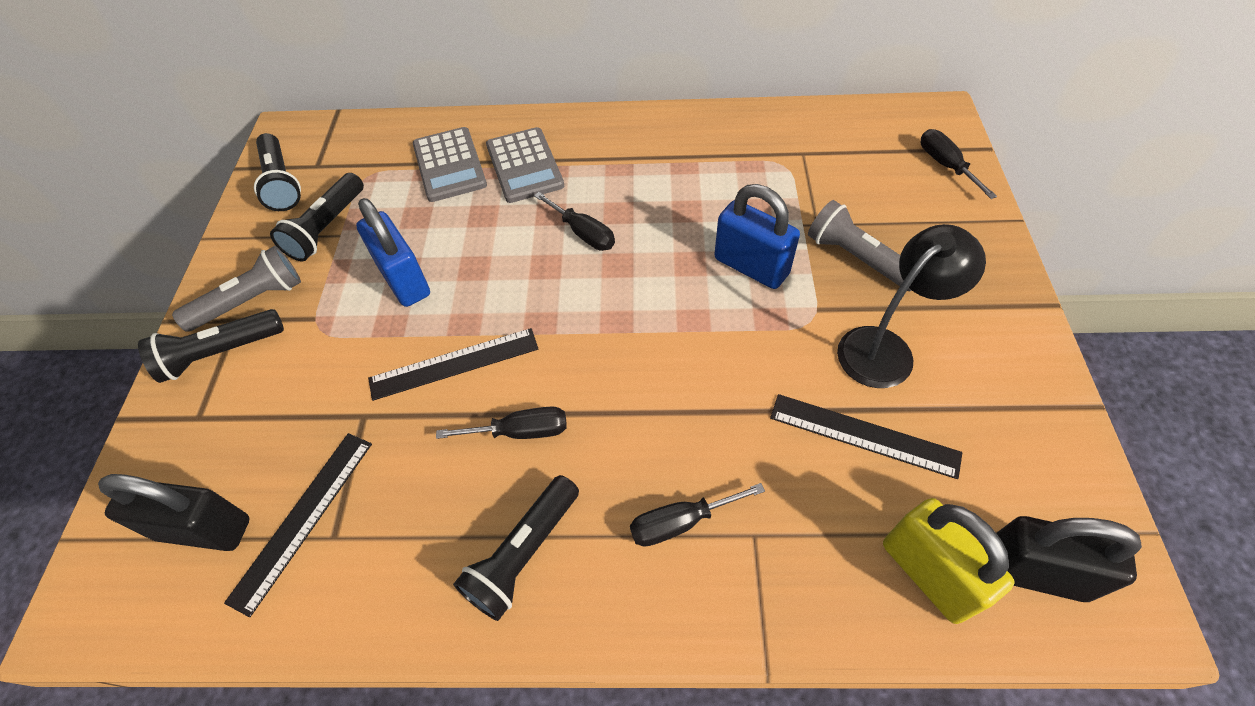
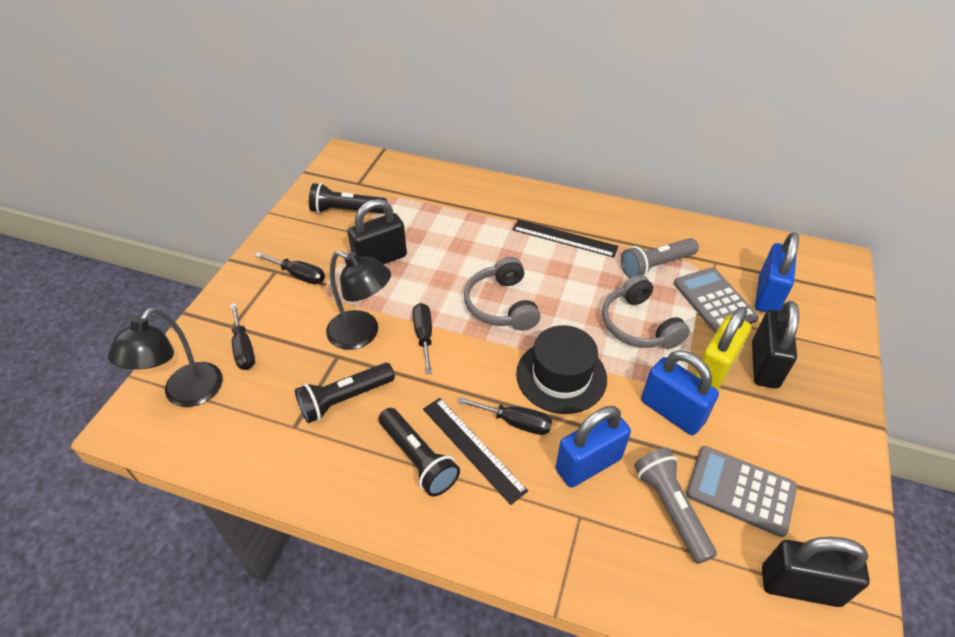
black flashlight: [138,309,284,383] [254,133,301,211] [270,173,364,261] [453,475,579,621] = 4 -> [295,363,395,424] [309,183,387,214] [379,408,460,496] = 3
black hat: none = 0 -> [516,325,607,414] = 1
black lamp: [837,224,986,388] = 1 -> [108,307,223,407] [326,250,391,350] = 2
black padlock: [98,474,250,551] [996,516,1142,602] = 2 -> [348,199,407,265] [752,301,799,388] [762,537,870,607] = 3
black ruler: [224,433,372,617] [368,328,538,401] [770,394,962,479] = 3 -> [423,398,528,505] [512,219,619,258] = 2
blue padlock: [356,198,430,307] [714,184,800,289] = 2 -> [556,406,631,488] [641,350,719,435] [755,232,799,312] = 3
grey headphones: none = 0 -> [464,257,541,331] [602,275,690,349] = 2

